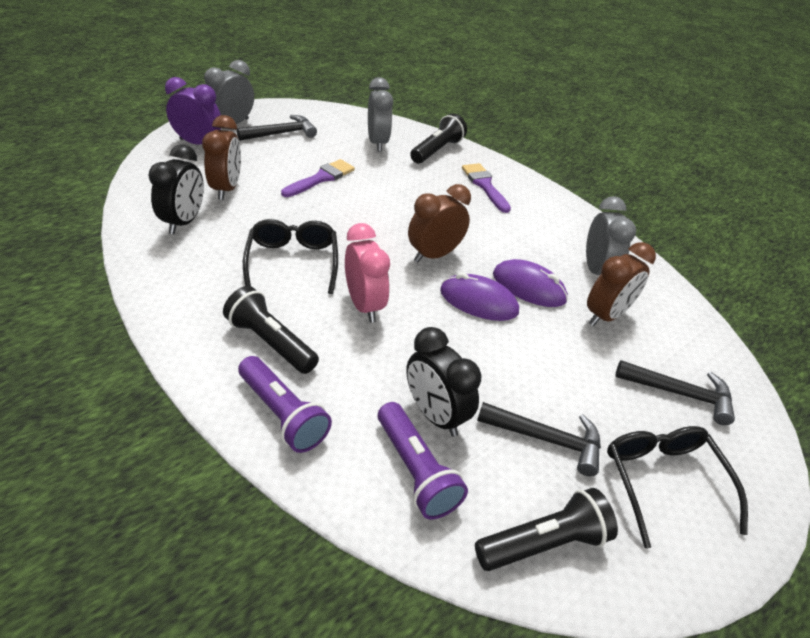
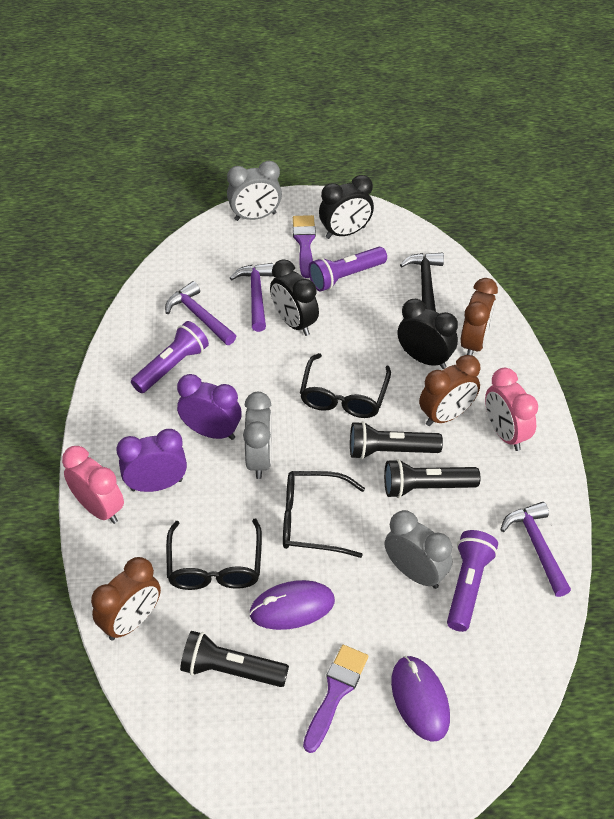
black clock: [148,145,204,234] [406,327,481,437] = 2 -> [270,259,319,336] [319,175,374,239] [397,299,458,369] = 3
black glasses: [243,219,338,294] [607,426,748,548] = 2 -> [166,518,262,590] [283,471,365,558] [300,353,391,418] = 3
black hammer: [237,115,317,141] [477,402,601,476] [615,360,735,425] = 3 -> [400,252,444,311] = 1
pink clock: [345,223,390,323] = 1 -> [62,446,124,524] [485,368,538,451] = 2
purple clock: [165,77,221,145] = 1 -> [117,429,187,492] [177,374,242,440] = 2
purple flashlight: [238,356,332,453] [378,402,468,519] = 2 -> [131,321,209,393] [308,247,387,292] [447,530,498,632] = 3
purple hammer: none = 0 -> [165,281,236,345] [230,263,273,332] [501,502,571,597] = 3

